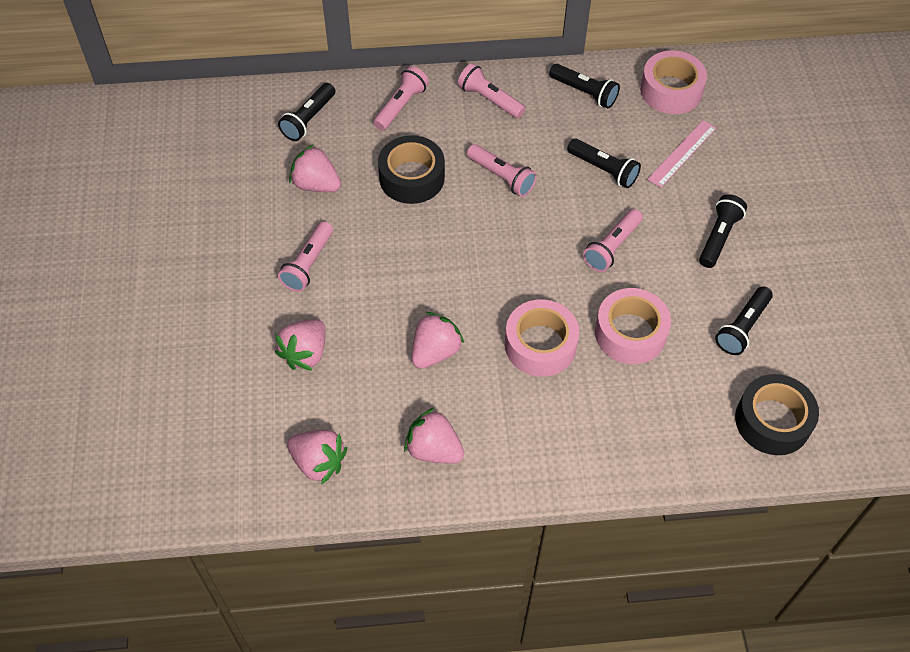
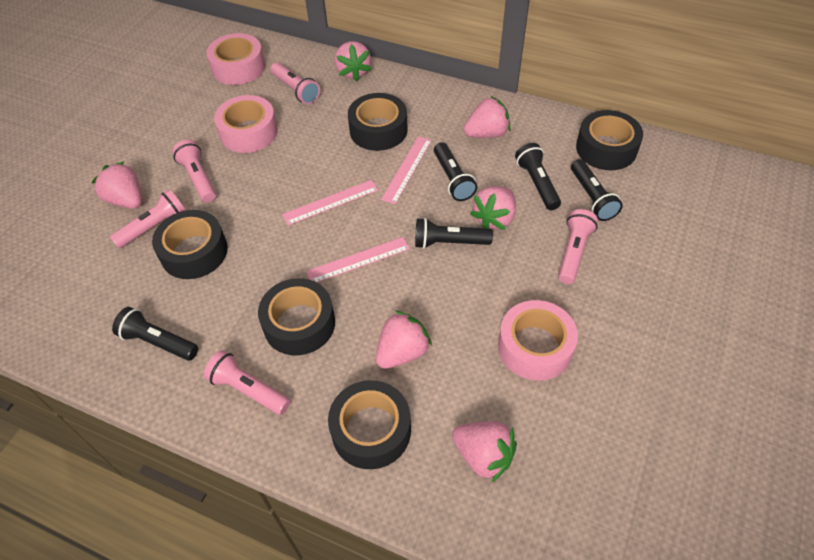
black tape: [378,135,445,204] [735,374,819,455] = 2 -> [152,210,228,279] [258,278,335,355] [328,380,411,469] [348,93,408,151] [576,110,643,170] = 5
pink ruler: [647,120,716,188] = 1 -> [282,180,378,225] [306,237,410,282] [381,136,432,204] = 3
pink strawberry: [275,319,325,371] [287,430,347,485] [289,144,341,192] [404,408,464,464] [412,312,464,369] = 5 -> [91,162,142,209] [335,41,371,81] [376,310,432,369] [452,422,517,482] [464,96,511,138] [470,186,516,230] = 6

